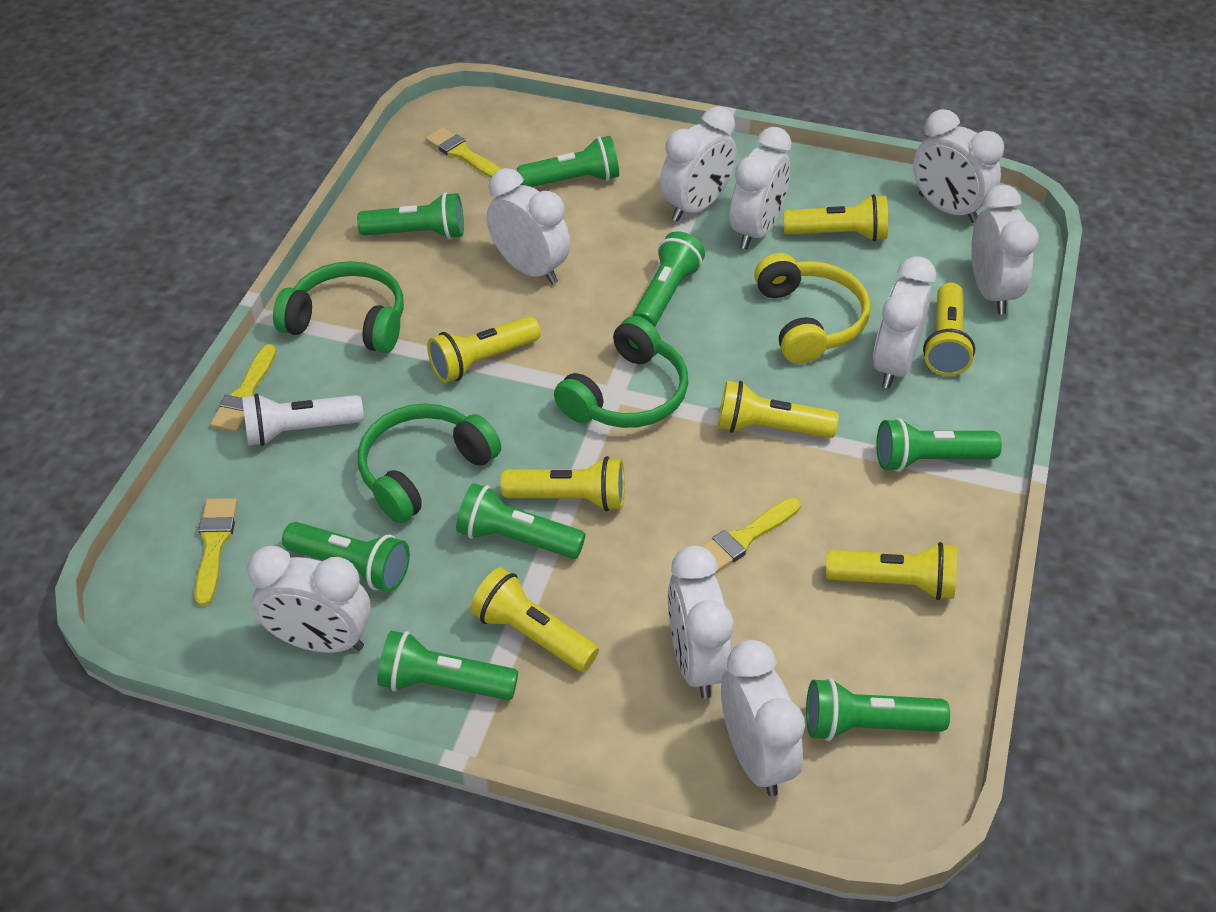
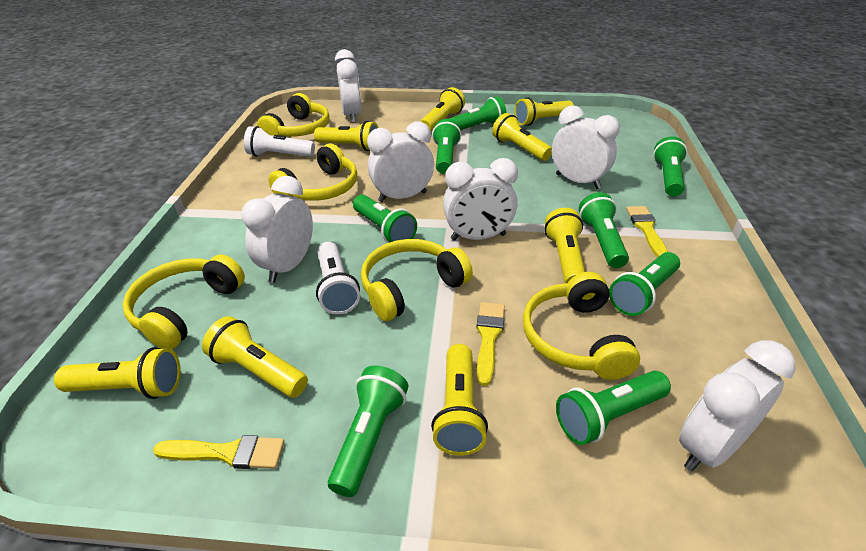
green headphones: [273,261,404,353] [358,403,501,523] [554,316,689,428] = 3 -> none = 0
white clock: [247,546,371,653] [487,168,570,285] [660,106,737,222] [668,545,734,699] [721,640,805,796] [730,127,792,249] [873,256,937,389] [913,109,1004,223] [971,185,1039,315] = 9 -> [241,176,313,283] [335,49,362,123] [367,121,434,202] [443,158,518,241] [552,105,620,189] [679,340,796,472] = 6
white flashlight: [242,394,364,446] = 1 -> [244,126,315,157] [316,242,360,314] = 2
yellow brush: [195,498,237,606] [210,344,277,432] [425,127,501,178] [701,497,801,574] = 4 -> [153,435,284,469] [476,302,505,386] [626,206,668,258] = 3
yellow flashlight: [427,316,541,383] [470,567,599,672] [500,456,625,511] [718,381,839,438] [783,194,888,242] [826,542,957,600] [923,283,975,376] = 7 -> [54,347,181,399] [202,316,308,398] [314,121,379,151] [420,87,465,131] [431,344,488,456] [492,113,552,161] [515,97,574,126] [544,208,585,283] = 8
yellow headphones: [754,253,871,364] = 1 -> [123,254,245,349] [257,93,330,137] [268,144,357,201] [361,239,473,321] [523,272,640,380] = 5

